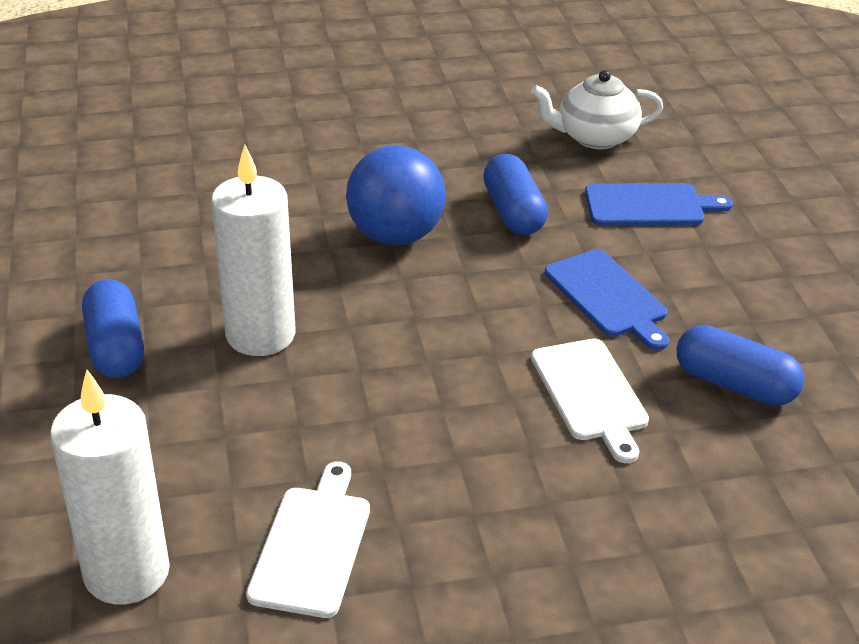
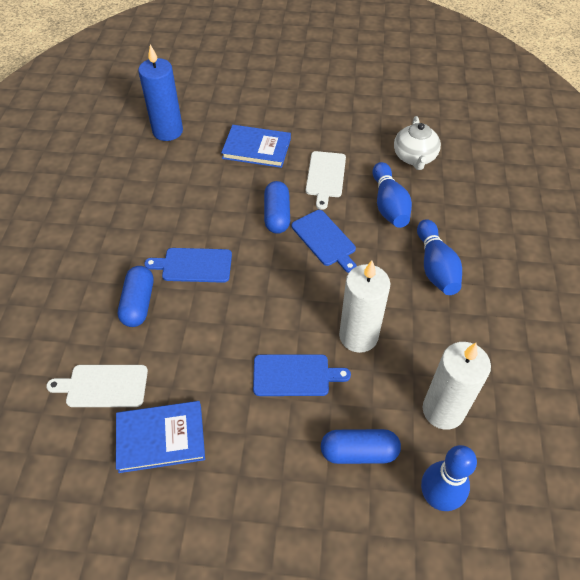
blue ball: [346,145,446,245] = 1 -> none = 0
blue book: none = 0 -> [116,401,205,473] [221,125,291,168] = 2
blue bowling pin: none = 0 -> [372,162,412,228] [417,219,462,295] [421,445,477,511] = 3
blue candle: none = 0 -> [138,45,183,141] = 1
blue cutting board: [545,249,669,351] [585,183,733,226] = 2 -> [144,248,232,283] [253,354,351,396] [291,210,357,273] = 3

